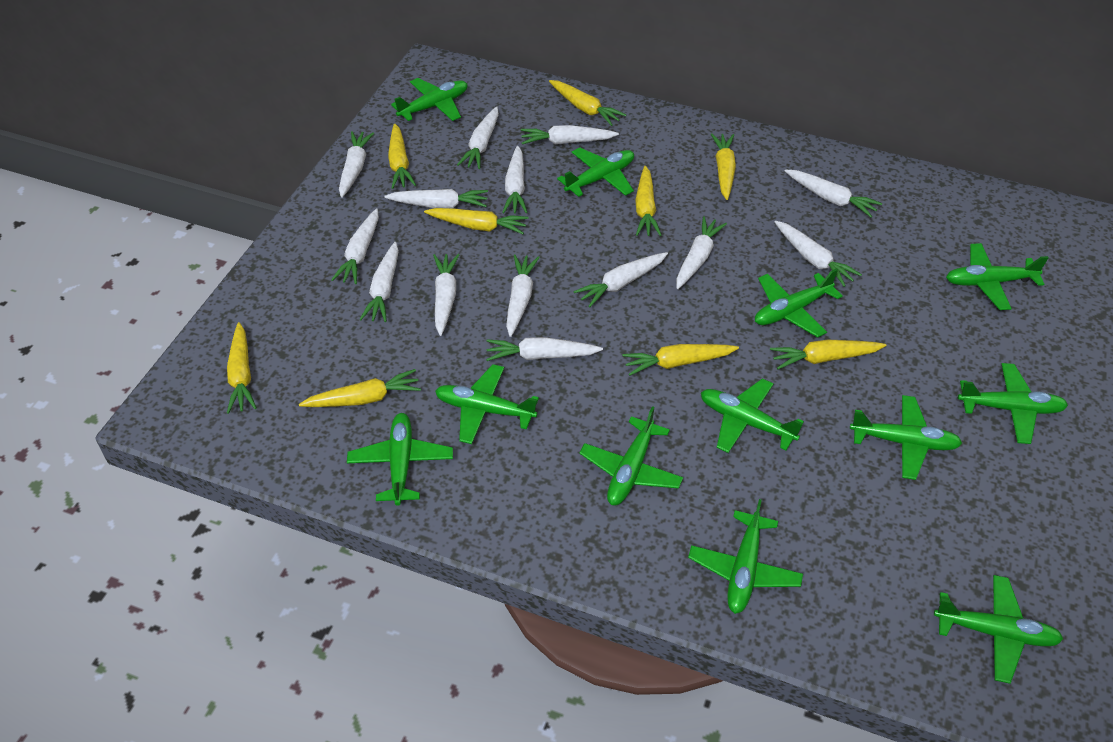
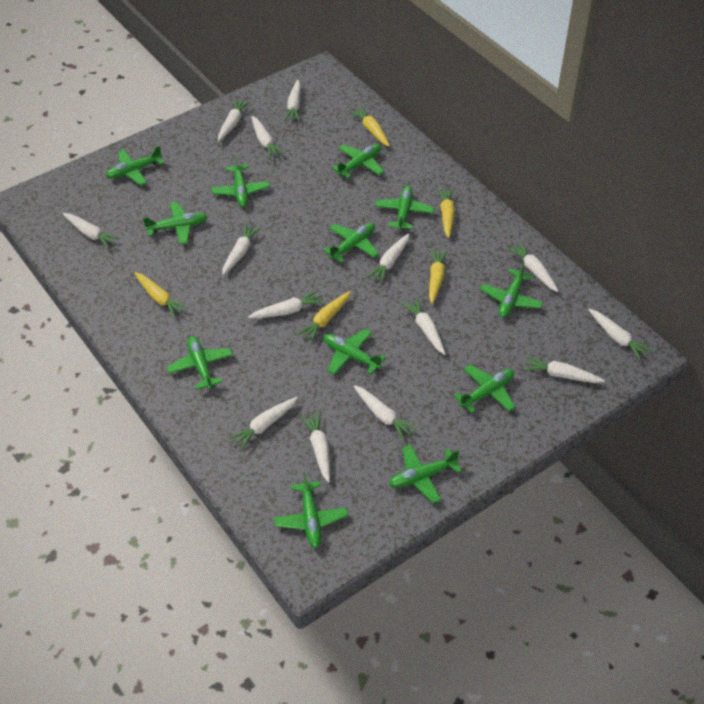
yellow carrot: [227,322,257,414] [299,369,421,407] [388,123,416,189] [424,208,528,234] [549,80,626,126] [622,344,739,376] [635,166,661,236] [711,134,736,200] [770,340,886,369] = 9 -> [134,272,188,318] [297,291,351,343] [349,106,390,147] [429,248,448,304] [437,188,455,238] = 5

